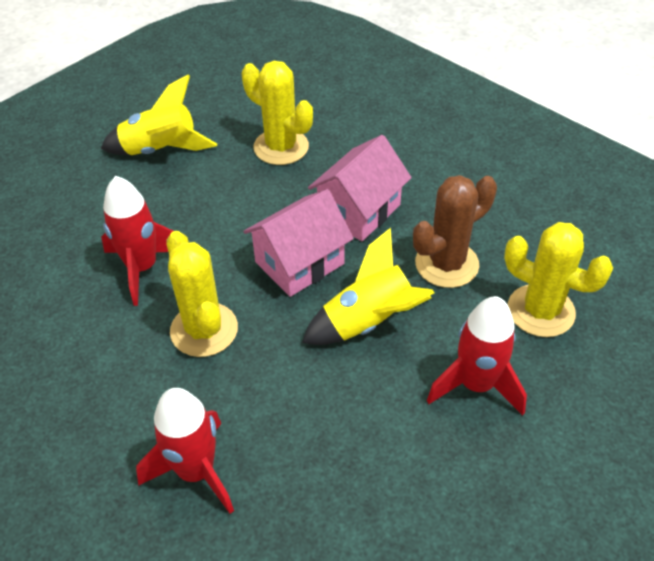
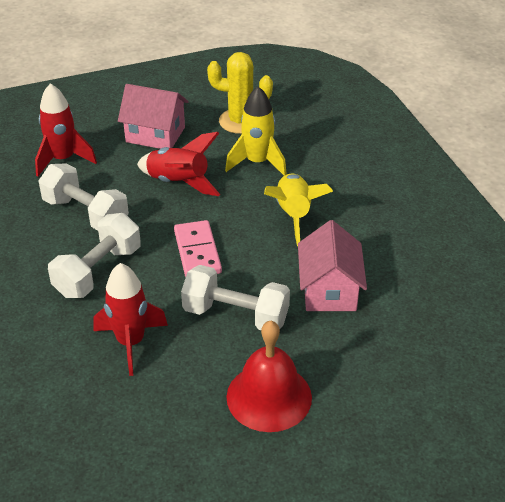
brown cactus: [413,175,497,288] = 1 -> none = 0
pink domino: none = 0 -> [174,220,222,277] = 1
red bell: none = 0 -> [227,320,312,432] = 1
white dumbbell: none = 0 -> [39,163,129,230] [48,213,141,298] [181,265,290,330] = 3
yellow cactus: [167,231,238,357] [242,61,313,165] [504,222,613,337] = 3 -> [207,52,273,134] = 1

